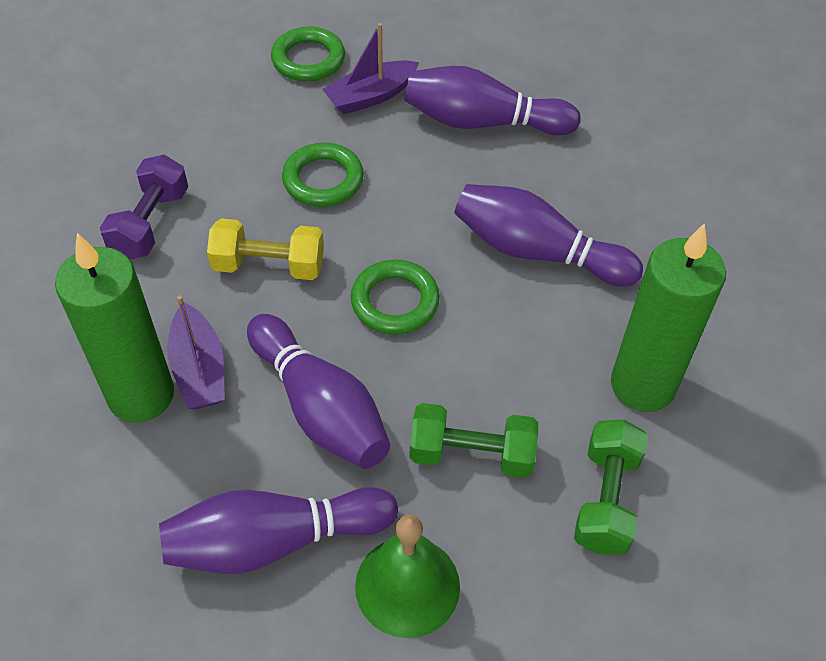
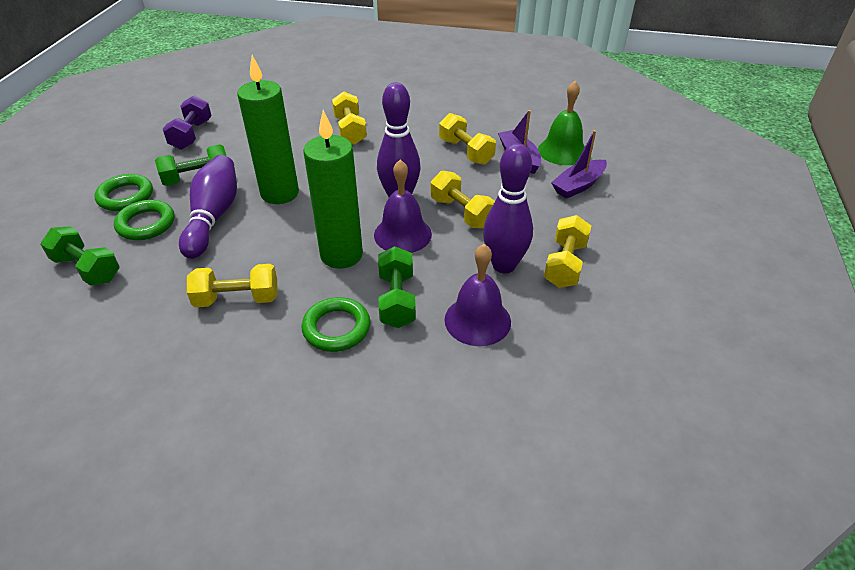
green dumbbell: [409,403,538,478] [574,419,648,555] = 2 -> [40,226,120,286] [155,144,226,186] [378,246,416,328] = 3
purple bell: none = 0 -> [374,160,432,253] [444,244,511,346] = 2
purple bowling pin: [159,487,398,574] [247,314,390,469] [404,66,581,136] [454,184,643,286] = 4 -> [179,155,237,259] [377,82,420,197] [483,144,533,273] = 3
yellow dumbbell: [207,218,324,280] = 1 -> [187,264,278,307] [332,92,367,145] [431,171,495,229] [439,113,496,165] [544,215,591,288] = 5

